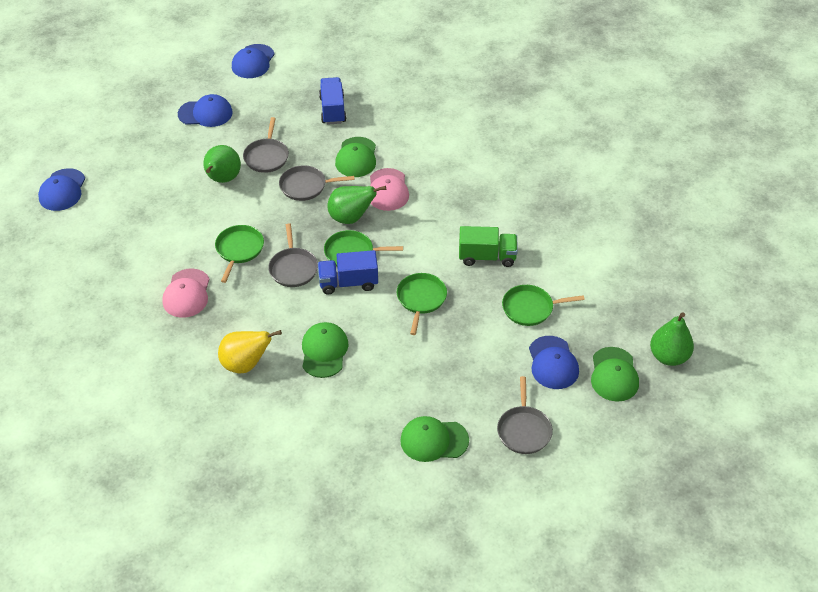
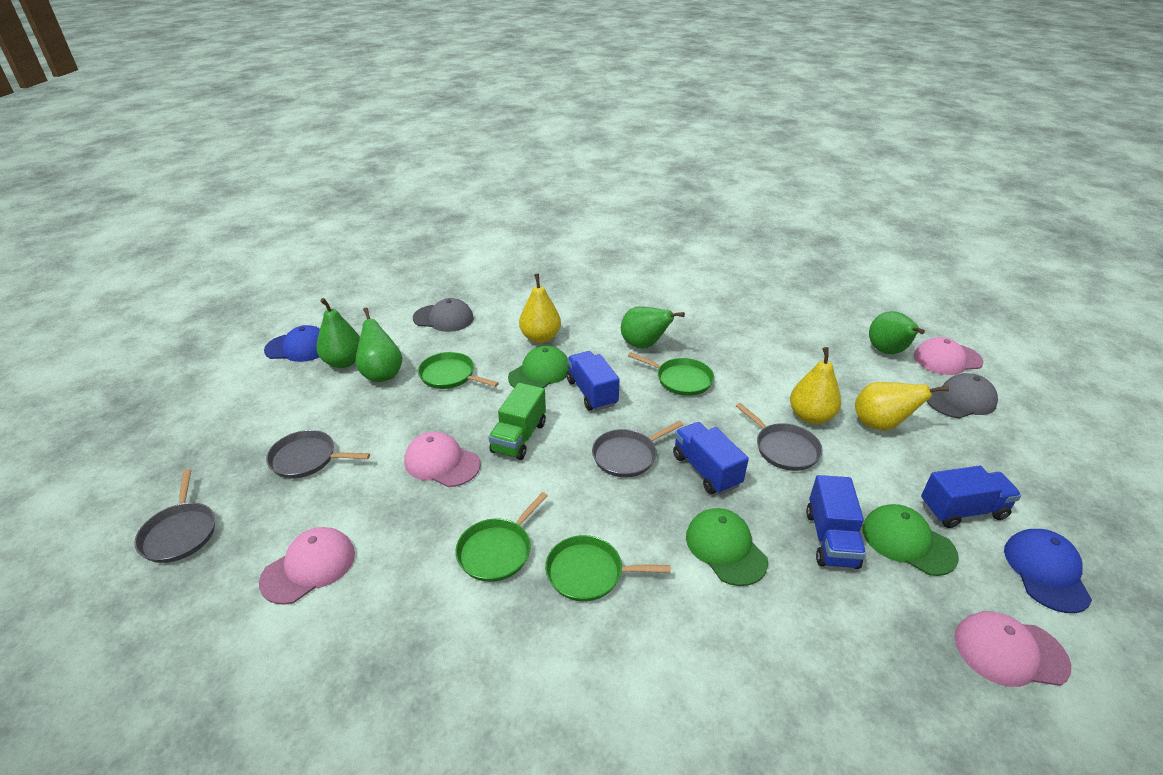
blue cap: [38,168,85,211] [178,94,233,127] [232,44,275,78] [529,336,579,389] = 4 -> [264,325,320,362] [1004,529,1092,613] = 2
blue truck: [318,250,378,295] [319,77,347,125] = 2 -> [567,351,620,411] [673,422,749,495] [806,475,866,569] [921,465,1021,528] = 4
green cap: [302,322,348,378] [335,137,376,177] [400,416,469,462] [591,347,639,402] = 4 -> [508,346,568,388] [686,508,768,586] [863,504,959,576] = 3
green pear: [203,145,241,183] [328,186,386,224] [650,312,694,366] = 3 -> [316,298,360,368] [355,308,403,382] [621,306,685,349] [869,311,925,354] = 4
grey cap: none = 0 -> [413,298,474,332] [927,373,998,419] = 2
pink cap: [162,268,210,318] [370,168,409,211] = 2 -> [259,527,355,605] [404,432,481,487] [914,337,984,375] [954,611,1071,687] = 4
yellow pear: [218,330,282,373] = 1 -> [519,274,561,343] [790,347,841,424] [855,382,949,431] = 3

